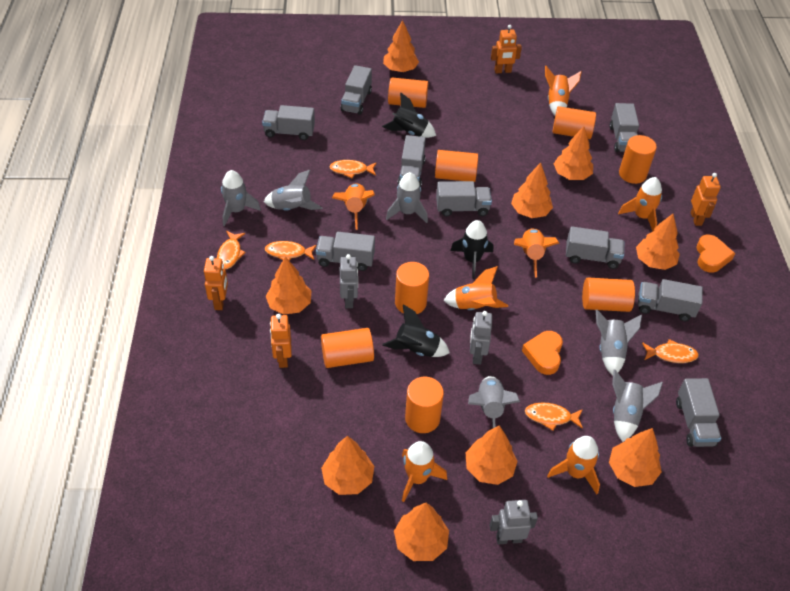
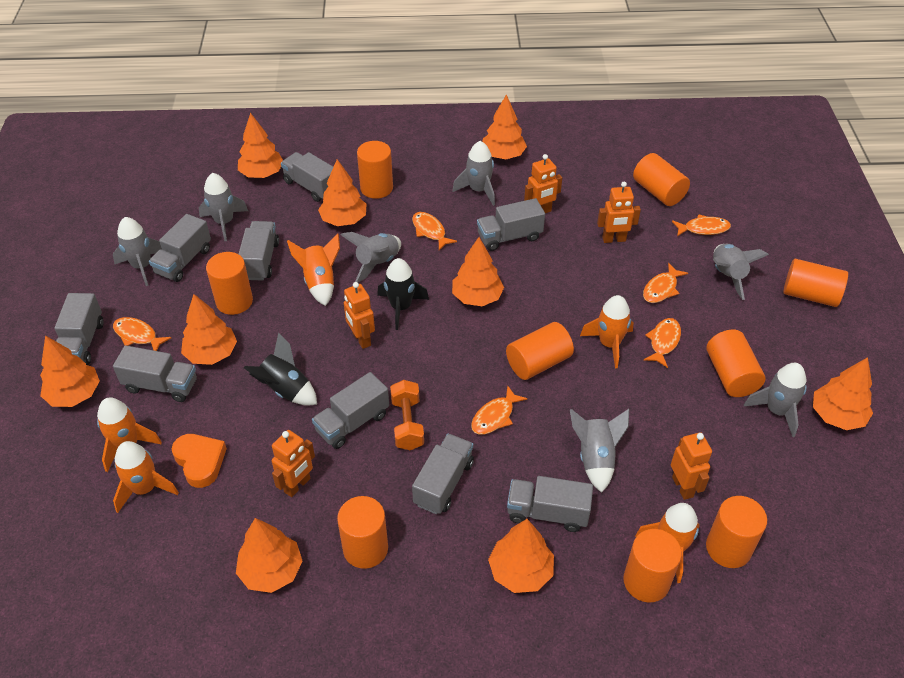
black rocket: [382,93,436,138] [382,304,450,357] [450,220,493,279] = 3 -> [244,332,317,406] [377,258,429,330] = 2
grey robot: [340,254,358,308] [470,311,492,365] [490,500,538,545] = 3 -> none = 0
grey rocket: [221,170,261,226] [264,170,323,211] [386,172,428,223] [468,376,520,428] [596,310,642,376] [612,370,663,442] = 6 -> [113,217,162,286] [199,173,248,241] [341,232,401,282] [452,141,495,206] [570,409,629,493] [713,244,769,300] [744,363,807,437] = 7
orange cylinder: [321,328,374,368] [388,78,428,108] [395,262,429,314] [405,377,444,433] [435,150,478,182] [553,106,596,139] [582,277,635,312] [619,135,657,184] = 8 -> [206,252,253,315] [337,496,388,569] [357,141,393,199] [506,322,574,380] [623,529,682,602] [633,153,690,206] [706,330,765,397] [706,496,767,568] [783,259,848,307] = 9
orange dumbbell: none = 0 -> [390,380,424,450] = 1
orange fish: [217,231,246,269] [265,241,317,261] [329,160,377,178] [525,403,583,431] [642,339,699,363] = 5 -> [113,317,171,351] [412,212,457,250] [471,386,528,435] [643,263,688,303] [644,318,681,368] [672,214,731,236] = 6
orange heart: [522,331,563,375] [696,235,735,273] = 2 -> [172,434,227,488] = 1
orange robot: [204,256,228,310] [270,314,292,368] [491,25,522,73] [691,173,721,226] = 4 -> [272,430,315,497] [344,282,375,349] [524,154,562,213] [597,182,641,243] [671,432,712,500] = 5
orange rocket: [332,183,375,230] [402,441,447,502] [443,266,508,310] [514,228,559,278] [545,66,582,116] [547,436,600,494] [618,177,662,231] = 7 -> [97,398,162,472] [113,441,179,513] [287,234,340,306] [580,295,634,368] [635,503,700,583] = 5

